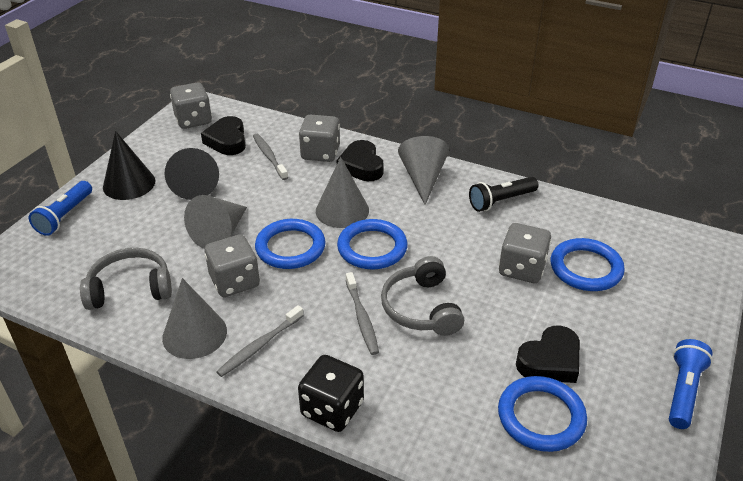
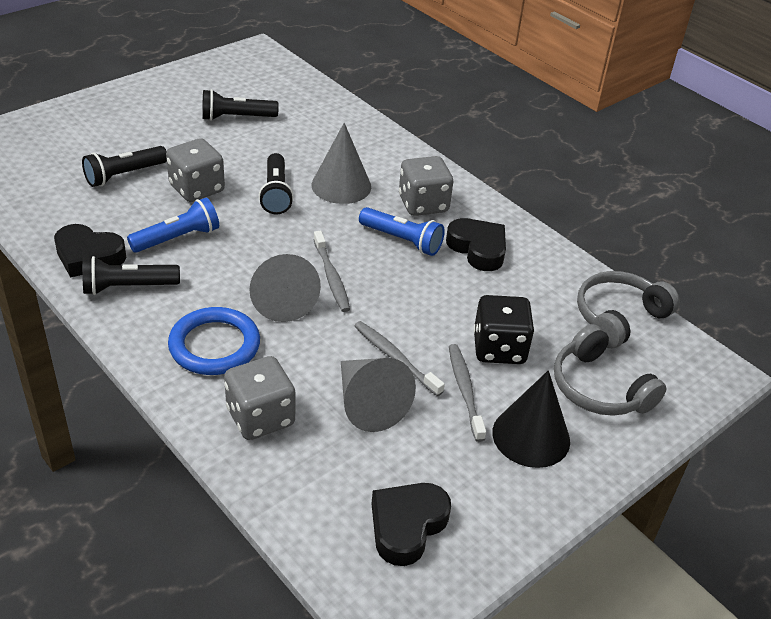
black cone: [103,131,156,200] [165,148,219,200] = 2 -> [492,370,570,468] = 1
black flashlight: [469,177,539,212] = 1 -> [82,146,167,187] [82,256,180,295] [202,89,279,121] [259,153,294,215] = 4
blue ring: [255,219,326,269] [337,219,408,269] [498,376,587,452] [551,238,625,291] = 4 -> [168,307,260,375] = 1
grey cone: [162,278,227,359] [184,195,247,249] [316,157,369,228] [398,136,449,205] = 4 -> [249,254,321,322] [311,123,371,204] [341,358,416,432] = 3
grey dice: [170,82,212,129] [205,234,260,297] [299,115,340,162] [499,223,551,283] = 4 -> [166,138,225,202] [224,356,295,440] [399,156,453,216] = 3

